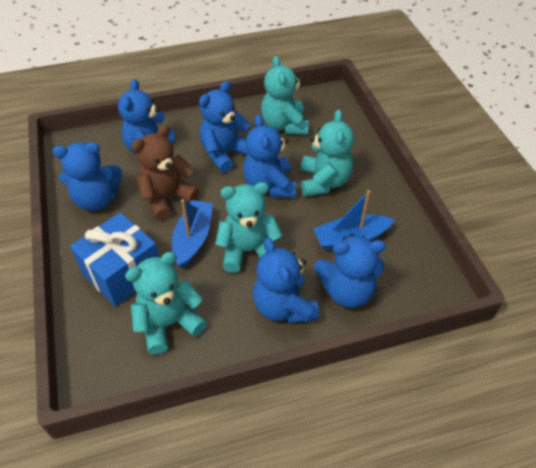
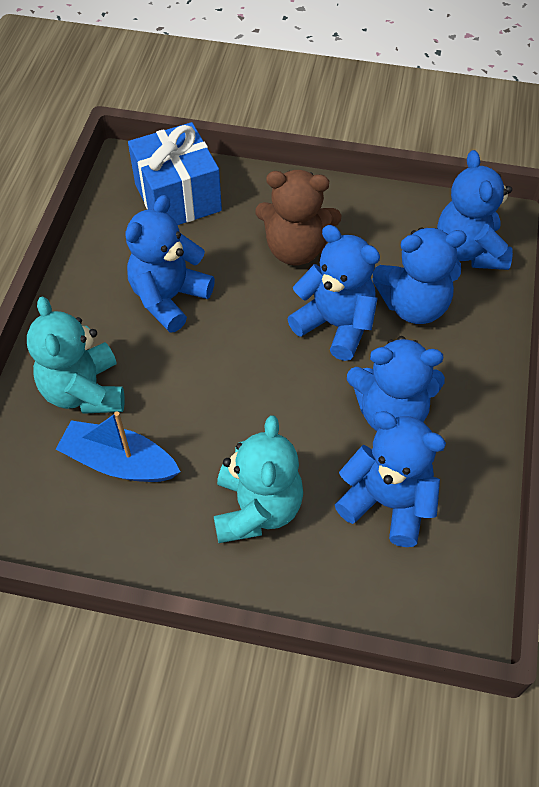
blue boat: [172,199,213,268] [313,190,394,250] = 2 -> [55,411,181,482] = 1
turquoise teddy bear: [125,252,207,355] [215,182,283,273] [261,56,309,135] [301,110,354,197] = 4 -> [27,296,125,414] [214,415,303,543] = 2

